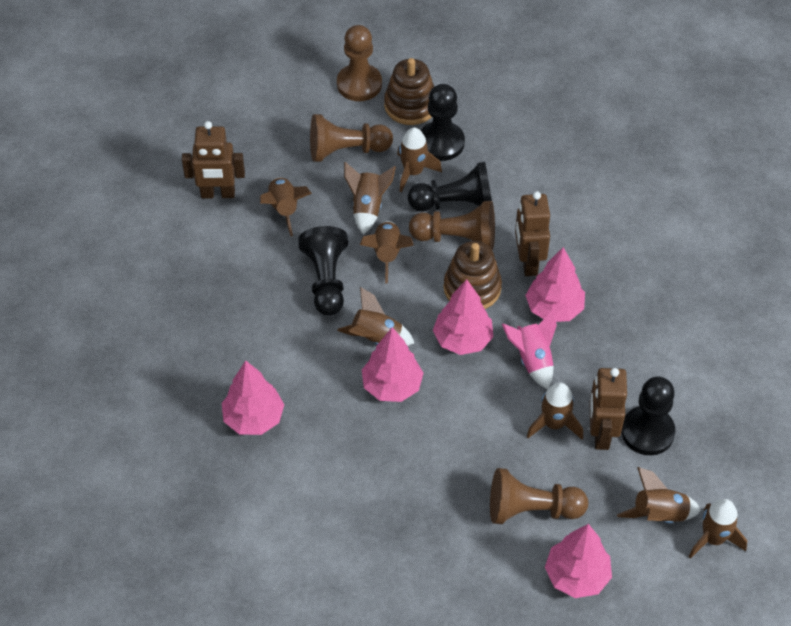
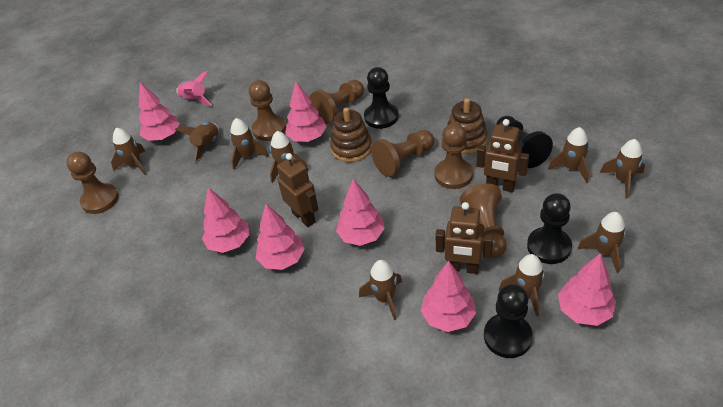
brown pawn: [310,114,393,162] [337,25,382,101] [409,201,495,250] [490,468,588,524] = 4 -> [66,152,119,214] [249,80,286,141] [309,80,364,124] [371,130,434,177] [435,123,473,189] [460,184,507,258] = 6
brown rocket: [260,177,312,236] [337,287,414,346] [344,162,396,235] [360,221,414,284] [397,128,442,193] [527,382,583,439] [617,467,701,523] [689,499,747,559] = 8 -> [111,128,146,175] [175,122,219,162] [230,118,269,170] [270,131,308,183] [359,260,402,320] [499,254,545,317] [548,127,589,183] [577,212,626,273] [600,139,645,198] = 9
pink tree: [222,361,285,435] [362,327,424,402] [433,279,494,355] [525,247,585,322] [545,524,612,598] = 5 -> [139,82,180,141] [202,187,249,253] [256,204,305,270] [285,81,327,142] [336,179,385,246] [420,261,476,332] [558,253,616,326] = 7

